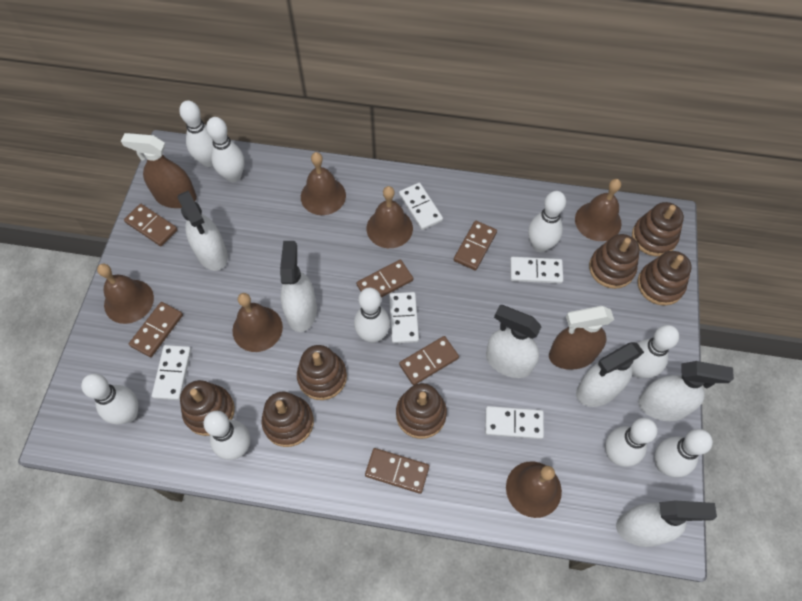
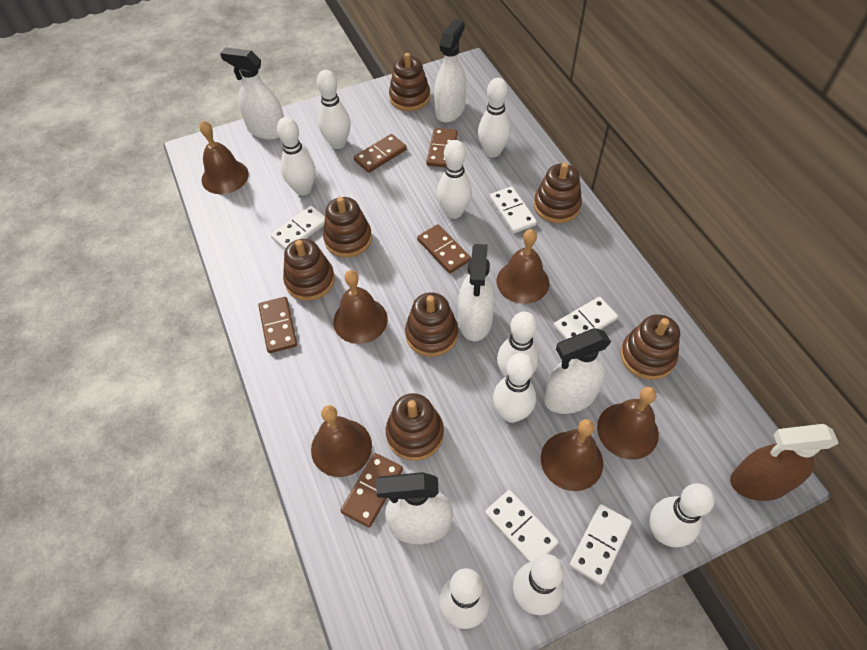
brown domino: [124,204,178,246] [129,302,183,357] [356,260,413,298] [365,448,429,494] [399,336,459,385] [454,221,497,271] = 6 -> [258,297,297,353] [340,453,403,528] [354,134,407,173] [417,224,471,273] [426,128,458,167] = 5
brown spray bottle: [121,133,197,208] [549,306,614,370] = 2 -> [730,424,839,501] = 1
white spray bottle: [177,191,228,271] [280,241,317,332] [486,305,541,378] [576,342,644,407] [616,500,717,547] [638,361,734,421] = 6 -> [220,47,284,140] [376,472,453,544] [434,19,466,123] [458,244,495,341] [544,328,611,414] = 5

